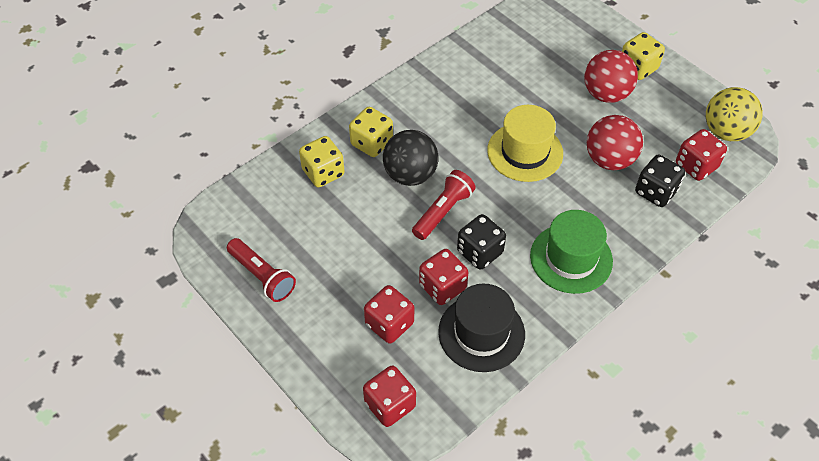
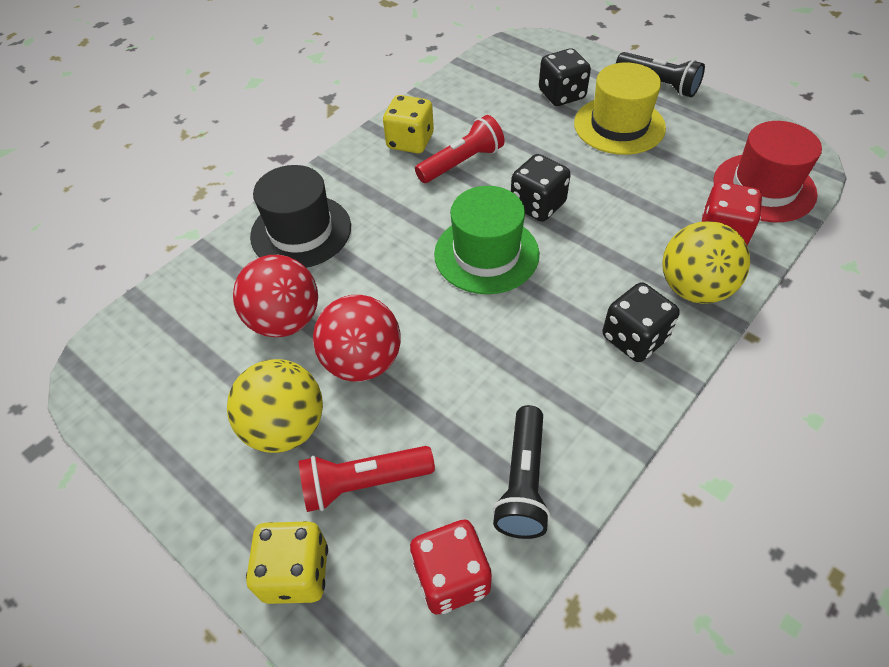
black ball: [383,130,438,186] = 1 -> none = 0
black dice: [457,214,506,270] [635,155,685,207] = 2 -> [511,154,571,222] [539,48,591,106] [603,282,680,362] = 3
black flashlight: none = 0 -> [493,405,550,539] [616,52,705,97] = 2
red dice: [363,366,416,427] [364,285,414,344] [419,249,468,305] [676,129,727,181] = 4 -> [410,520,492,614] [702,182,762,245] = 2
red hat: none = 0 -> [714,121,822,222] = 1
yellow ball: [706,87,763,141] = 1 -> [227,359,323,453] [662,221,750,304] = 2
yellow dice: [299,136,345,187] [349,107,393,157] [622,32,665,80] = 3 -> [246,521,328,604] [383,95,434,154] = 2

